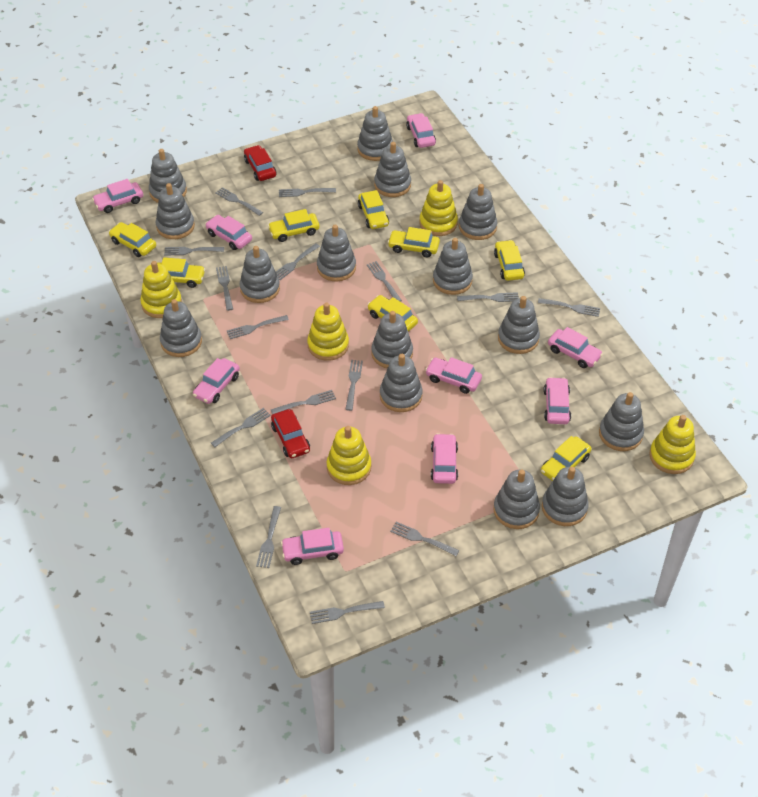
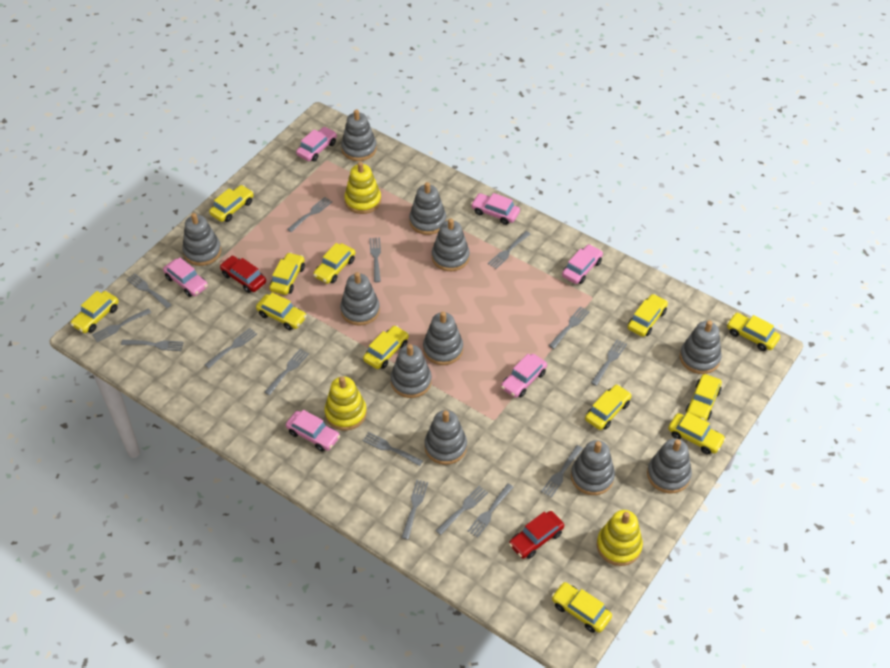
grey stacking toy: [149,149,187,203] [156,183,195,239] [160,299,202,357] [239,246,280,303] [317,225,356,281] [357,106,393,161] [371,311,413,368] [374,142,411,197] [380,354,423,412] [433,238,473,295] [459,184,497,240] [493,469,540,529] [498,296,540,354] [542,467,589,526] [599,392,644,451] = 15 -> [182,213,221,266] [340,272,380,326] [341,109,377,161] [391,344,432,398] [409,182,446,235] [423,312,463,365] [424,410,467,465] [432,218,470,271] [571,440,615,495] [647,438,692,493] [680,320,722,374] = 11
pink car: [92,179,143,213] [193,358,240,404] [205,215,252,250] [281,528,344,565] [406,113,436,148] [425,357,482,394] [431,433,458,484] [543,377,571,424] [548,327,603,368] = 9 -> [163,258,208,297] [286,410,340,452] [296,127,337,162] [471,193,520,225] [501,354,547,398] [562,244,603,284] = 6
yellow car: [109,222,156,257] [158,257,205,288] [268,209,320,242] [358,190,389,229] [367,295,418,332] [388,227,440,257] [494,240,525,281] [541,436,591,481] = 8 -> [70,291,119,333] [209,185,254,222] [256,292,307,330] [269,252,305,295] [313,243,355,284] [363,325,409,369] [552,582,612,633] [585,384,631,430] [628,294,668,337] [668,412,726,454] [686,374,722,421] [727,313,780,351] = 12
yellow stacking toy: [140,261,182,318] [307,303,349,361] [326,426,371,485] [420,180,458,236] [649,415,696,474] = 5 -> [324,376,367,431] [344,162,381,214] [597,510,643,566] = 3

